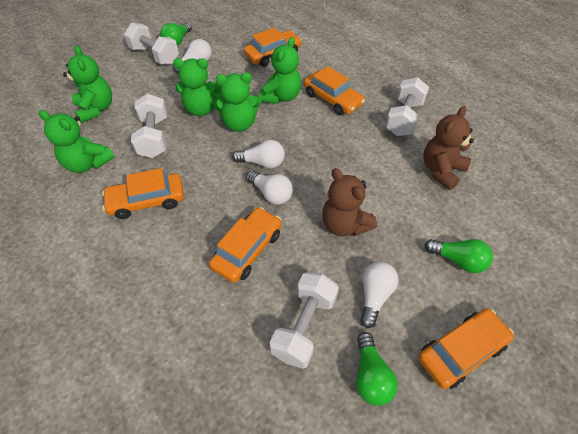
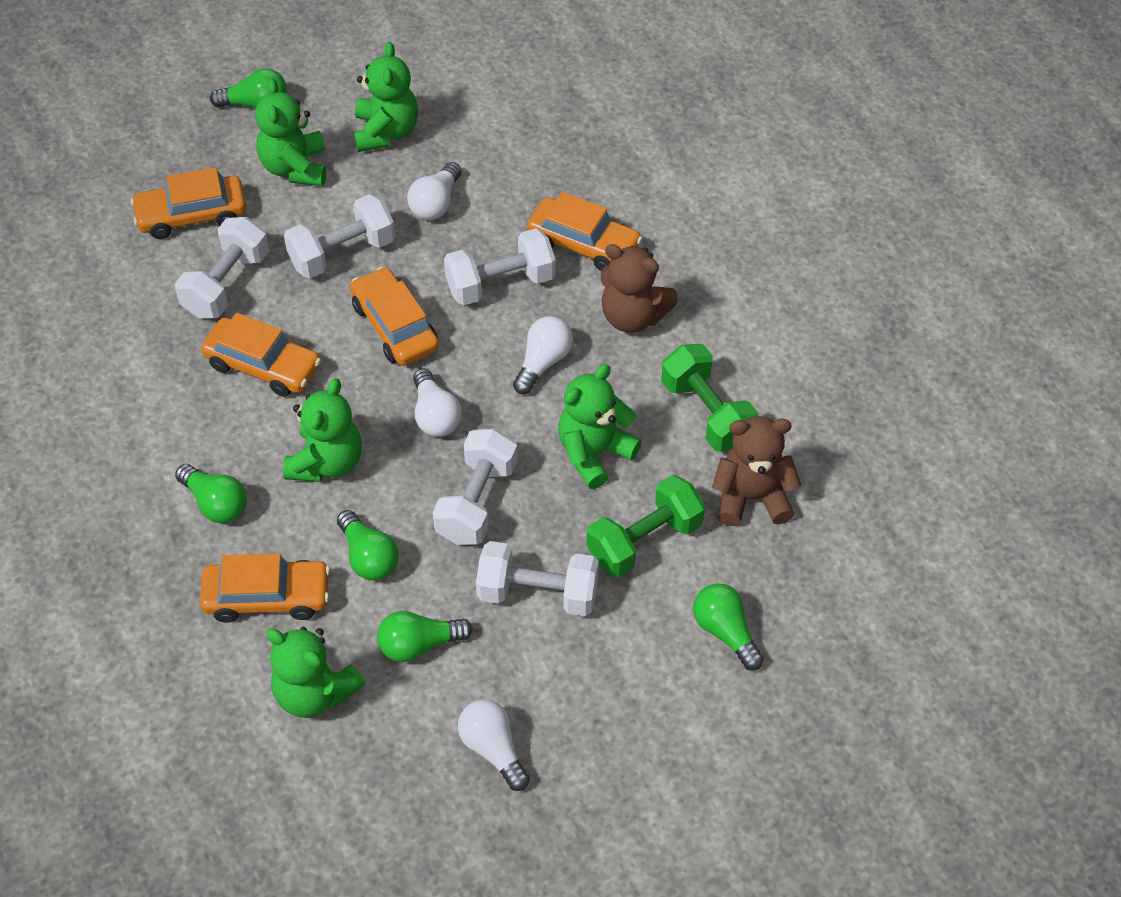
green dumbbell: none = 0 -> [587,475,705,578] [661,344,759,451] = 2
green light bulb: [160,22,192,46] [356,332,398,406] [425,239,493,273] = 3 -> [175,464,247,523] [210,68,287,108] [337,510,399,580] [377,611,473,662] [693,583,764,671] = 5
white dumbbell: [124,23,179,65] [131,94,167,158] [270,272,339,369] [385,77,429,136] = 4 -> [175,217,269,318] [284,194,395,278] [433,428,518,545] [444,228,556,306] [476,541,599,616] = 5

